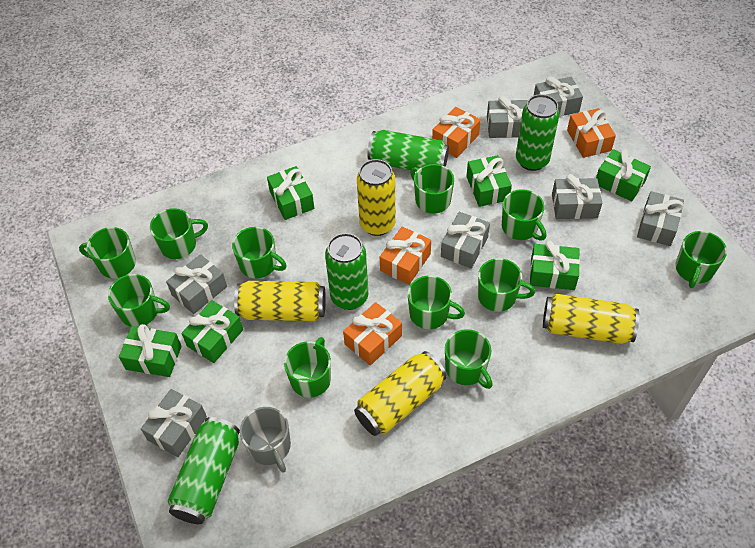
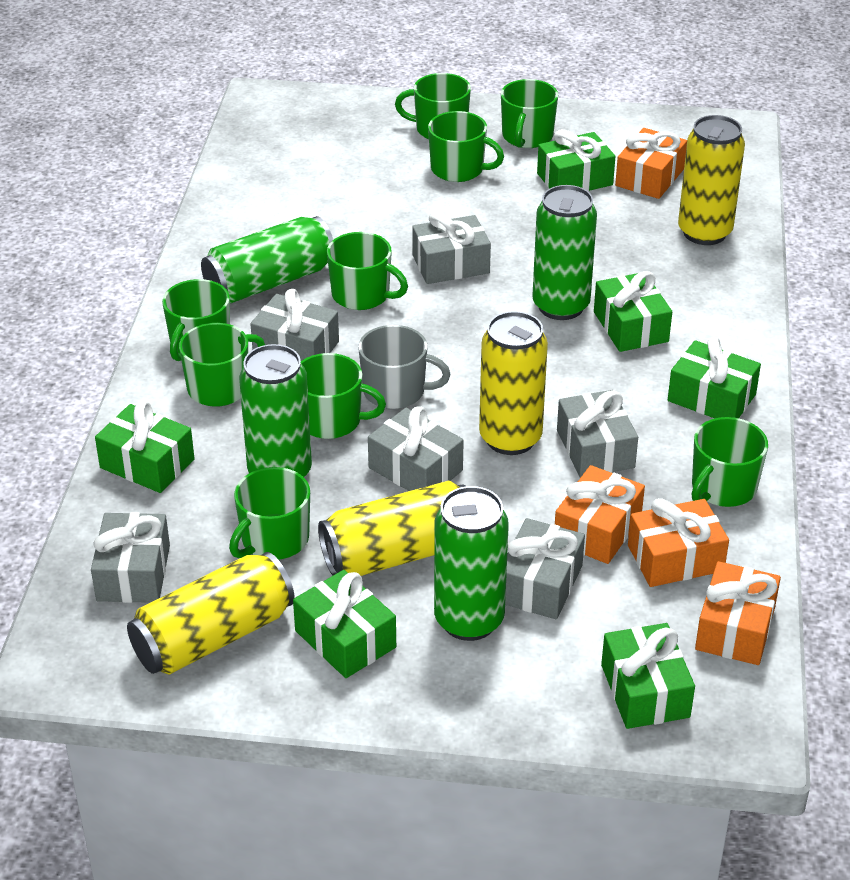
green mug: [79,227,136,278] [108,274,170,327] [150,208,208,259] [232,227,287,279] [284,337,331,398] [408,276,465,329] [410,164,454,214] [445,329,493,389] [478,258,535,312] [502,189,546,241] [675,231,727,288] = 11 -> [162,279,230,361] [179,323,265,407] [229,467,310,560] [301,353,386,439] [327,232,408,310] [395,73,471,139] [428,111,504,182] [501,79,558,148] [692,417,768,507] = 9
grey gift: [141,389,207,457] [166,254,227,314] [441,212,490,268] [487,95,528,138] [534,76,583,117] [552,174,602,219] [637,191,684,246] = 7 -> [91,512,170,603] [250,289,339,361] [368,407,464,491] [412,211,491,284] [505,518,585,619] [557,390,638,478] = 6

